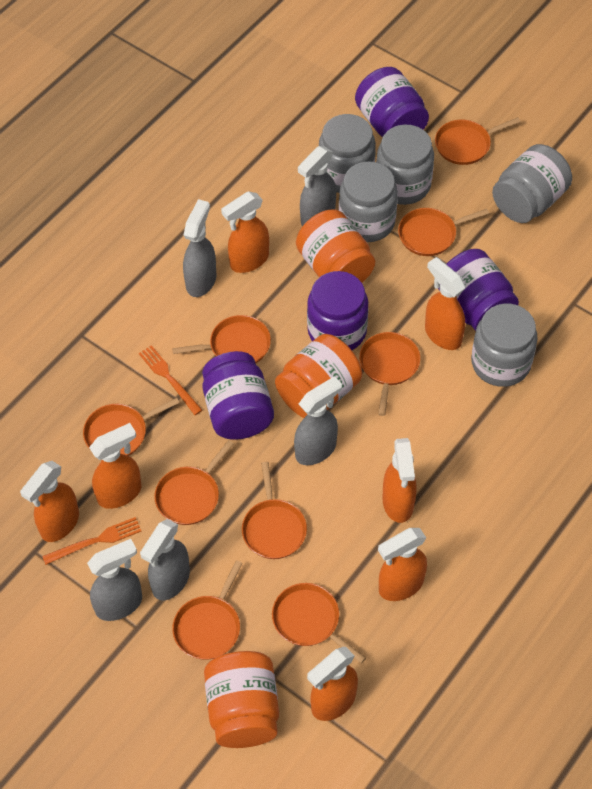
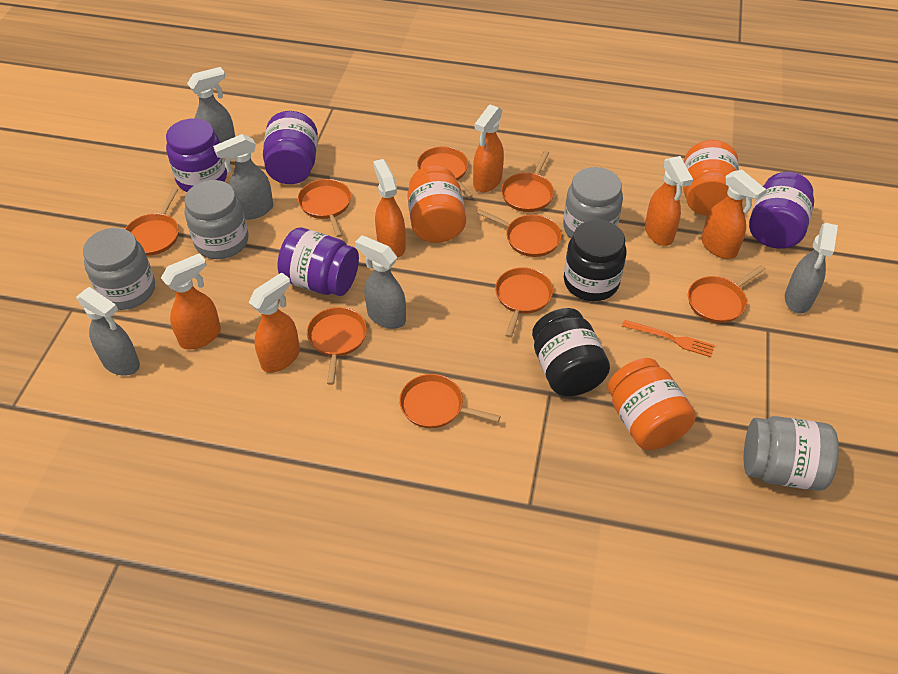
black jar: none = 0 -> [532,308,610,396] [564,220,627,301] = 2
grey jar: [319,114,376,193] [339,161,398,242] [376,124,434,205] [471,303,538,387] [492,144,572,223] = 5 -> [83,228,155,310] [185,180,248,259] [563,167,623,238] [744,416,839,491] = 4
orange fork: [42,517,141,565] [139,345,202,415] = 2 -> [622,320,715,357] = 1
orange spray bottle: [20,461,79,542] [89,423,141,509] [221,191,269,273] [307,647,358,721] [378,528,427,601] [382,438,417,523] [425,257,465,350] = 7 -> [161,253,221,349] [248,272,300,373] [373,159,406,258] [473,105,504,192] [645,156,693,246] [701,169,766,259] = 6

